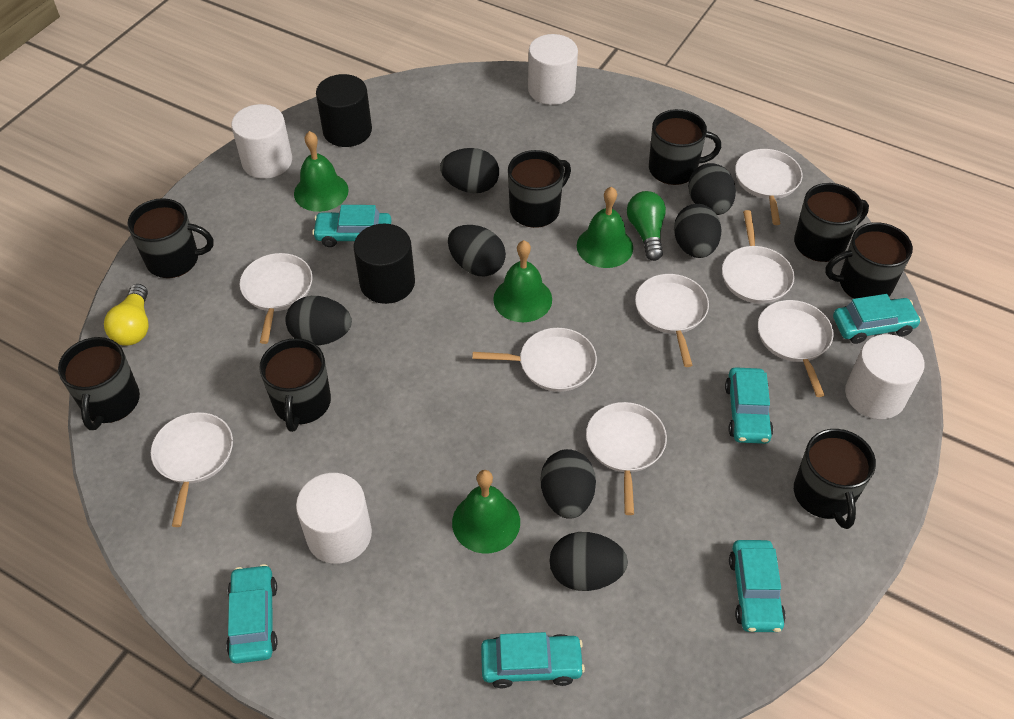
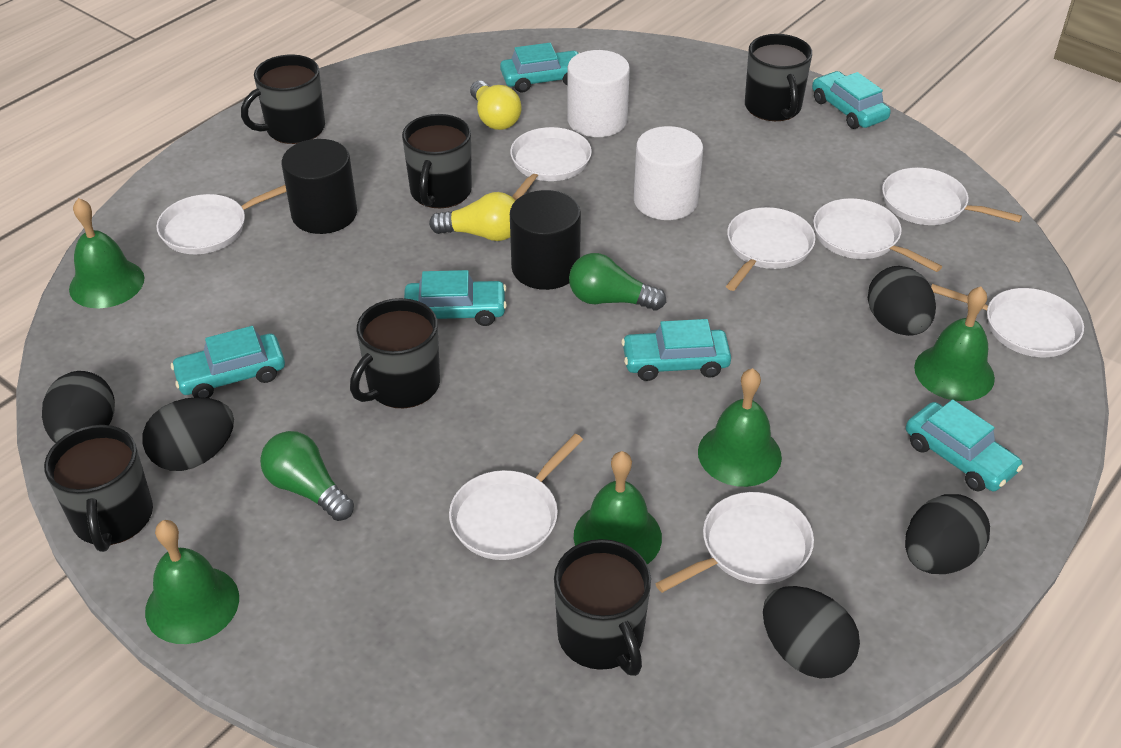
black egg: [285,296,352,345] [440,148,499,193] [448,225,506,276] [541,449,596,519] [549,532,628,591] [674,204,721,258] [688,163,736,215] = 7 -> [42,371,115,443] [142,397,234,471] [763,586,860,678] [868,266,936,336] [905,494,990,574] = 5
black mug: [58,337,140,430] [127,198,214,278] [259,338,331,432] [508,150,571,228] [649,109,721,185] [794,183,869,262] [794,429,876,529] [825,222,913,299] = 8 -> [44,425,153,552] [241,55,325,144] [350,298,440,408] [402,114,472,208] [554,539,651,676] [745,34,812,121] = 6
green bell: [294,131,349,212] [452,470,520,553] [493,241,552,322] [577,187,633,268] = 4 -> [69,198,145,308] [145,520,239,644] [574,451,662,564] [698,368,782,487] [914,287,995,401] = 5
green light bulb: [627,191,666,261] = 1 -> [260,431,354,521] [569,253,666,311] = 2
white cylinder: [231,104,292,179] [296,473,372,564] [528,34,578,105] [845,334,924,419] = 4 -> [567,50,630,137] [634,126,703,220] = 2
yellow light bulb: [104,284,148,346] = 1 -> [429,192,516,241] [470,81,521,130] = 2

